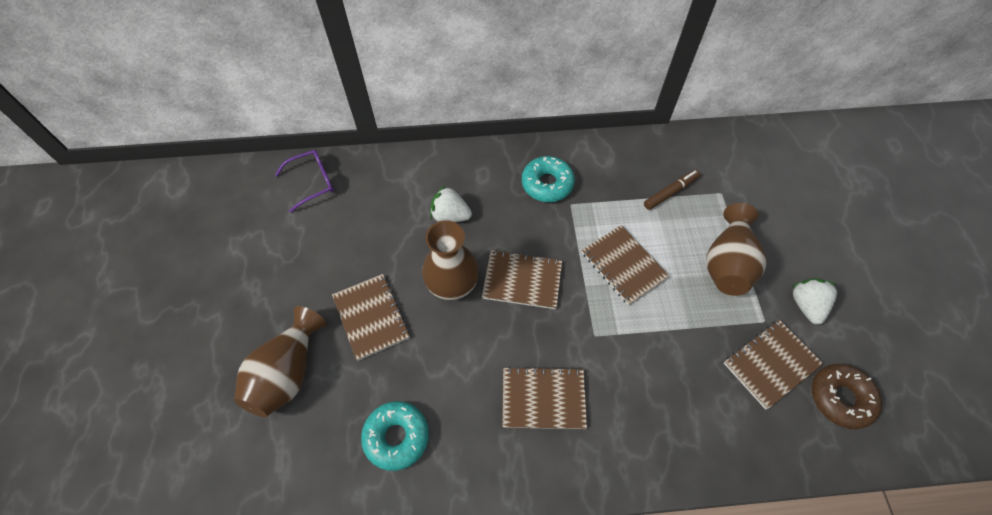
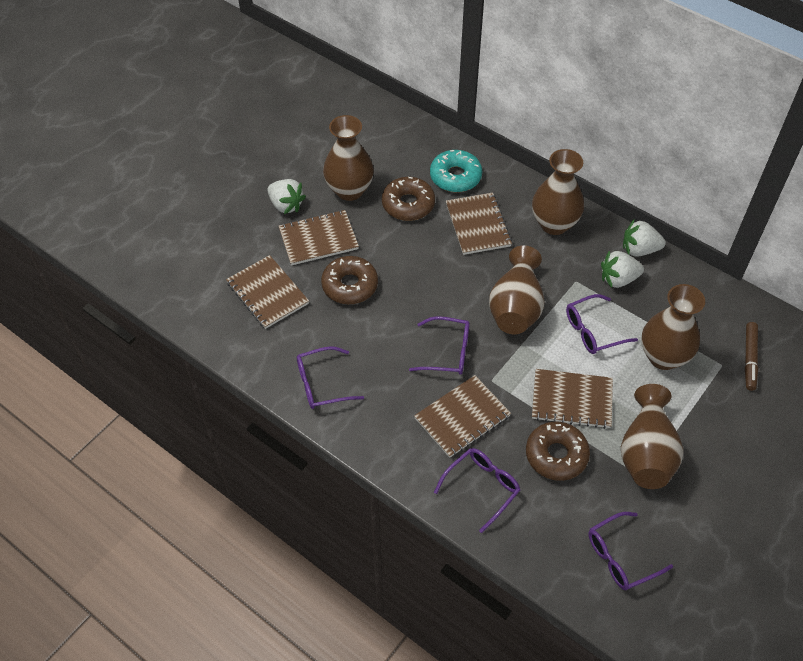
brown donut: [811,364,882,429] = 1 -> [321,256,378,304] [382,177,435,221] [526,422,590,481] = 3
brown vase: [234,306,326,417] [422,220,479,300] [706,203,767,296] = 3 -> [323,115,374,201] [489,245,545,334] [532,149,584,235] [621,384,683,489] [641,284,705,370] = 5
purple glasses: [275,150,334,212] = 1 -> [297,346,364,409] [409,316,470,375] [434,448,520,533] [566,294,638,354] [588,512,673,590] = 5
turquoise donut: [361,401,429,471] [522,156,575,202] = 2 -> [430,150,482,192] = 1
white strawberry: [430,186,472,222] [792,278,837,325] = 2 -> [267,179,306,214] [601,251,644,288] [623,220,666,257] = 3

